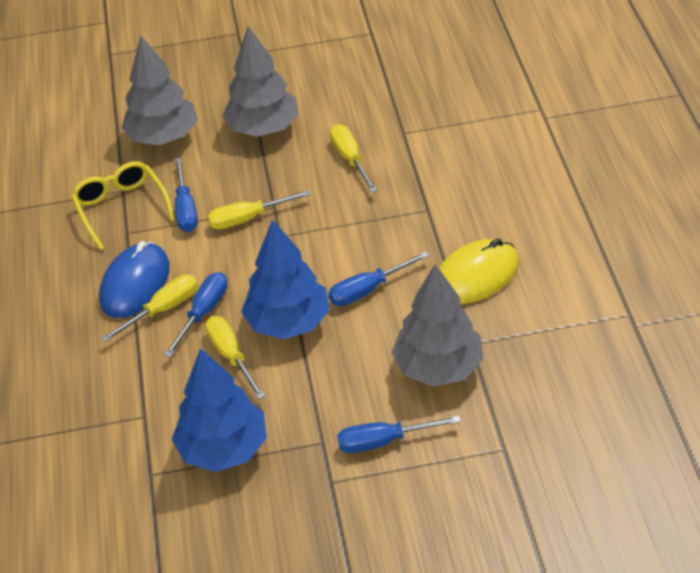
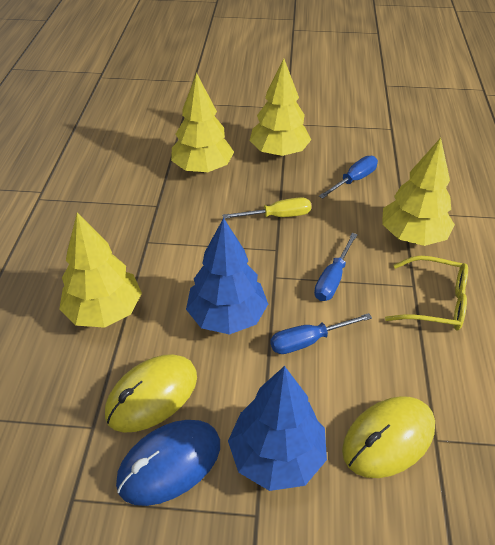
blue screwdriver: [164,272,228,357] [175,157,198,232] [328,251,429,306] [337,415,461,453] = 4 -> [270,313,372,354] [314,233,358,301] [319,156,378,199] = 3
grey tree: [121,35,198,145] [223,26,299,137] [391,264,483,386] = 3 -> none = 0
yellow mouse: [439,239,519,304] = 1 -> [105,354,197,433] [342,396,435,478] = 2
yellow screwdriver: [101,274,198,343] [205,316,265,399] [208,190,311,230] [330,124,377,193] = 4 -> [222,197,311,219] = 1
yellow tree: none = 0 -> [59,213,142,328] [171,73,234,173] [250,58,311,157] [382,138,455,246] = 4

